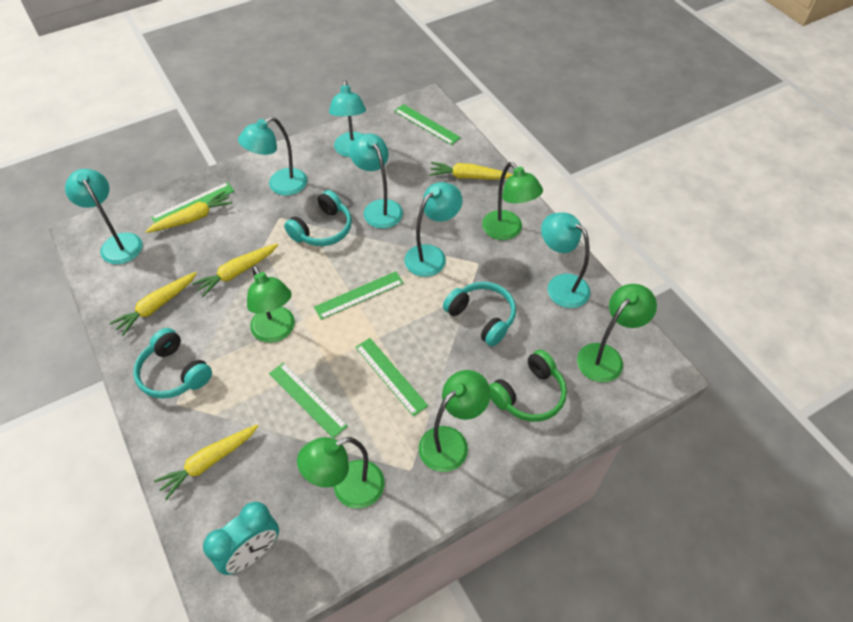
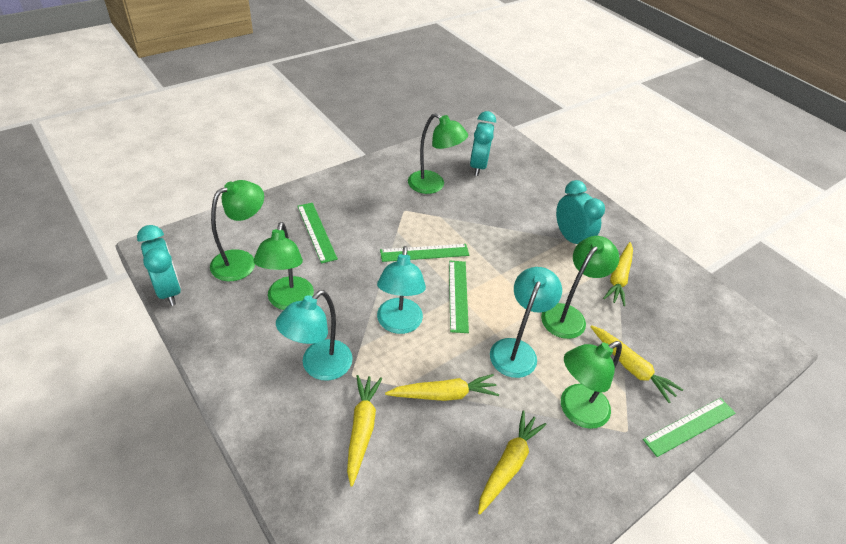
green headphones: [489,350,567,422] = 1 -> none = 0
green ruler: [151,182,235,223] [269,362,348,438] [314,271,404,320] [355,338,428,416] [394,104,461,145] = 5 -> [297,203,338,263] [380,244,469,262] [449,261,469,333] [643,398,736,457] = 4
turquoise clock: [203,502,279,575] = 1 -> [137,225,181,306] [470,111,496,176] [556,180,605,244] = 3
turquoise headphones: [133,328,212,399] [284,190,352,246] [443,282,516,346] = 3 -> none = 0
turquoise lamp: [65,169,142,264] [238,117,307,196] [329,80,366,157] [350,134,403,229] [404,182,462,277] [541,213,590,308] = 6 -> [276,290,353,381] [377,246,426,334] [490,267,562,378] = 3

